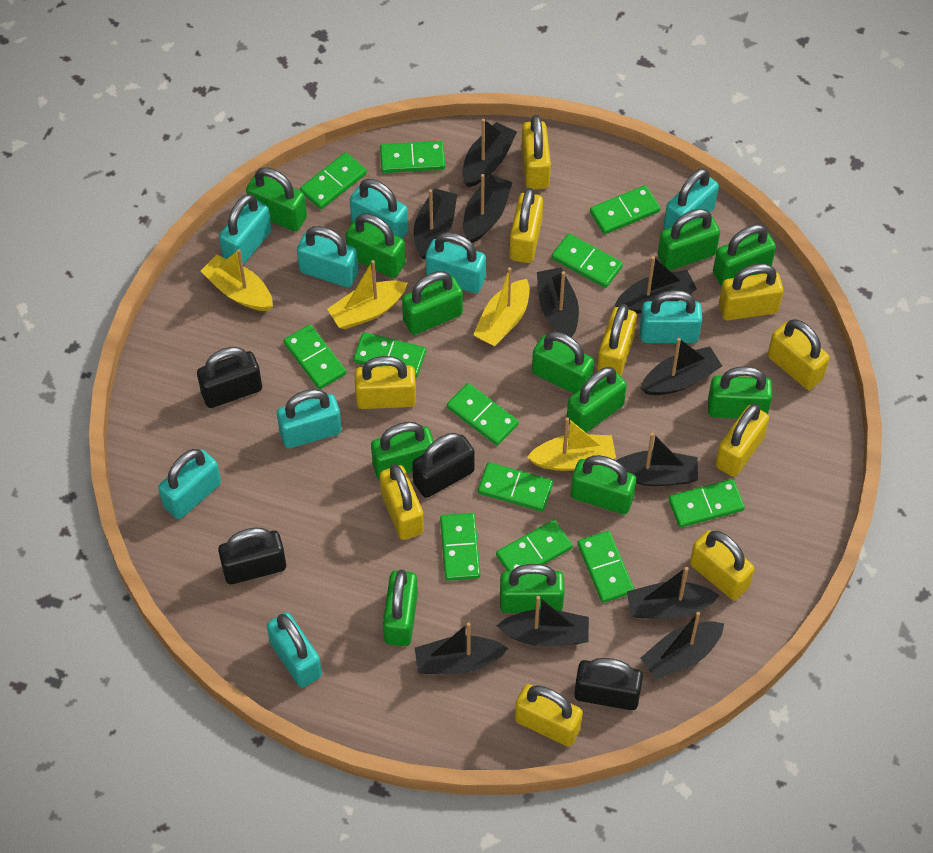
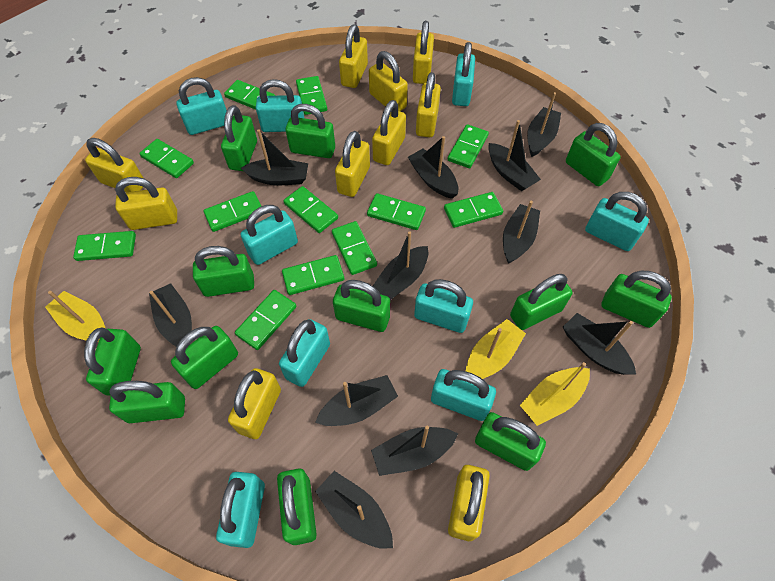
black padlock: [197,347,262,408] [218,528,286,584] [412,433,475,498] [574,658,643,710] = 4 -> none = 0
yellow boat: [201,249,273,311] [327,260,407,329] [473,267,530,347] [527,417,616,471] = 4 -> [45,291,105,342] [466,319,526,379] [520,362,590,426] = 3

